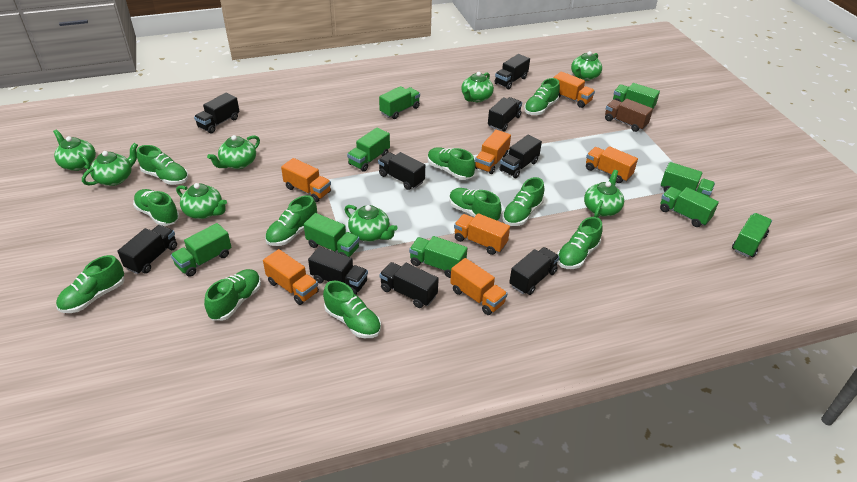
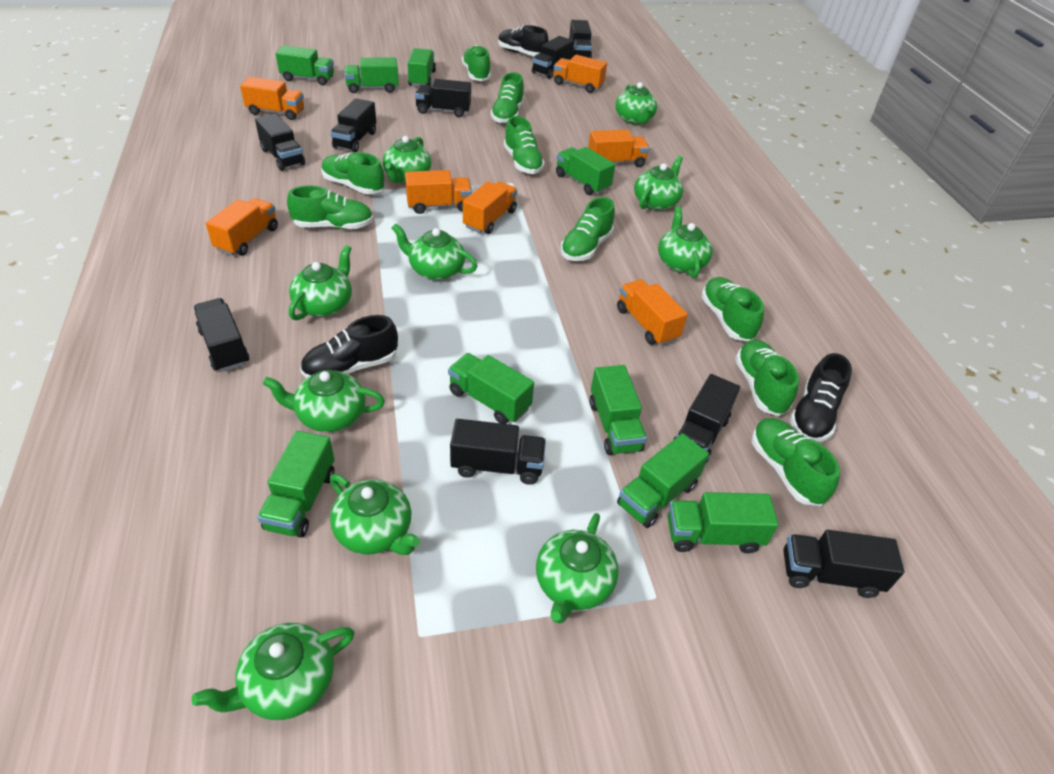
black shoe: none = 0 -> [300,315,398,378] [498,25,549,56] [790,353,852,442] = 3
brown truck: [605,99,653,132] = 1 -> none = 0
green shoe: [56,255,125,313] [133,189,179,226] [137,145,188,185] [204,269,261,321] [265,195,317,246] [323,281,381,338] [428,147,475,180] [449,188,501,221] [502,177,544,226] [524,78,560,115] [557,217,603,269] = 11 -> [287,185,373,230] [321,152,385,194] [462,45,491,81] [490,72,524,124] [504,116,545,174] [560,197,615,261] [701,277,764,341] [735,340,799,416] [752,418,840,506] = 9
green teapot: [53,129,96,171] [82,143,138,186] [176,183,227,219] [207,135,260,169] [344,205,398,242] [461,72,494,102] [571,51,602,81] [584,170,624,218] = 8 -> [192,623,355,720] [263,370,385,432] [289,245,352,320] [330,474,420,555] [382,136,431,183] [392,224,477,280] [536,513,619,623] [615,82,657,125] [634,156,683,211] [658,206,713,278] = 10

